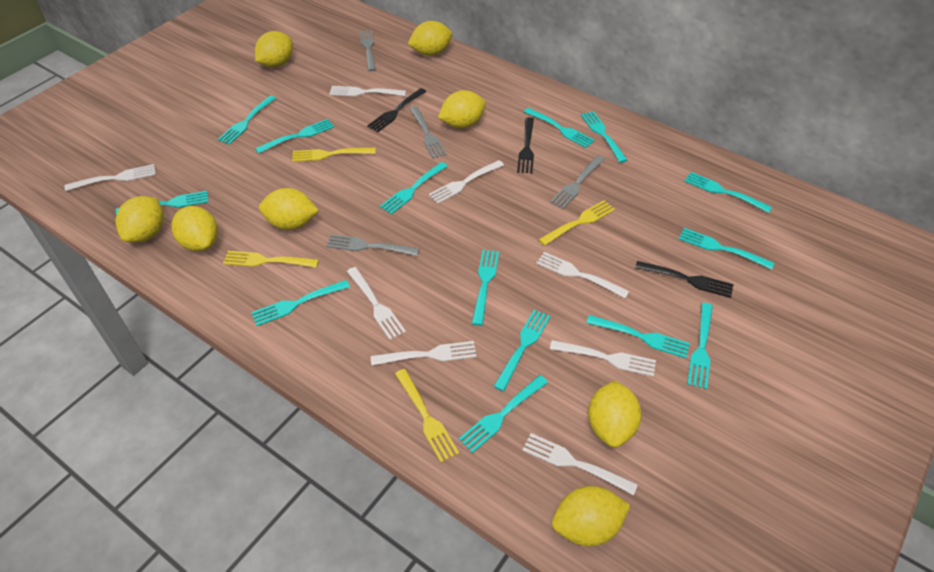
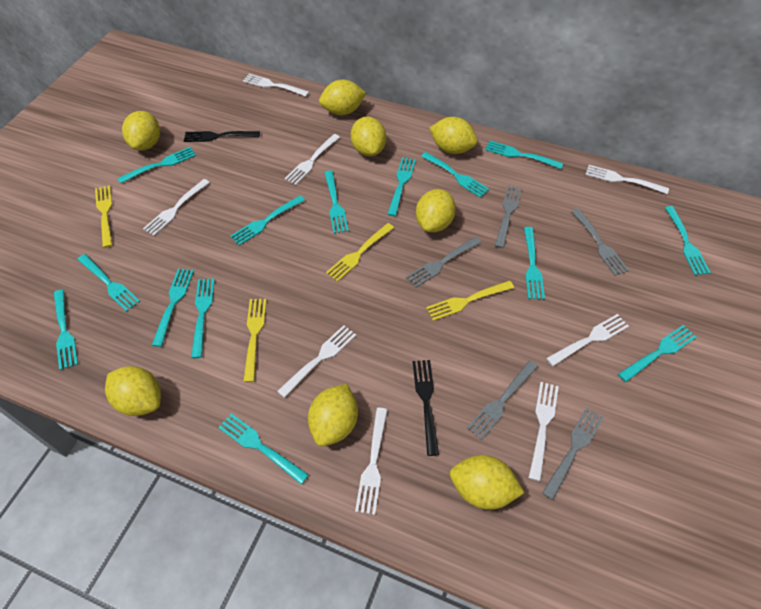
black fork: [367,88,427,132] [517,117,534,173] [635,261,734,298] = 3 -> [184,131,260,142] [413,360,439,456] = 2
grey fork: [326,234,420,256] [359,30,376,71] [409,106,447,158] [550,156,605,209] = 4 -> [406,237,481,288] [467,360,538,440] [495,185,522,248] [542,408,604,500] [571,209,629,276] = 5

